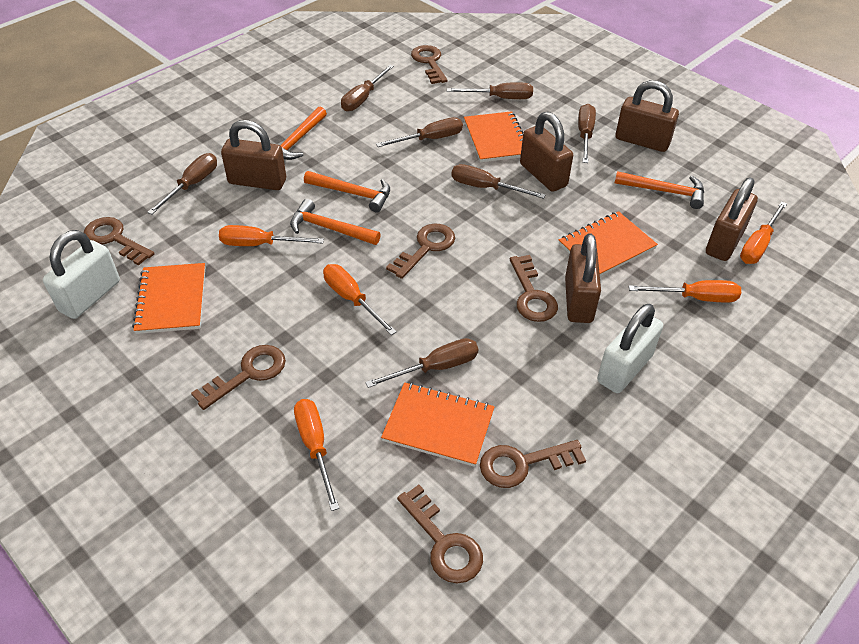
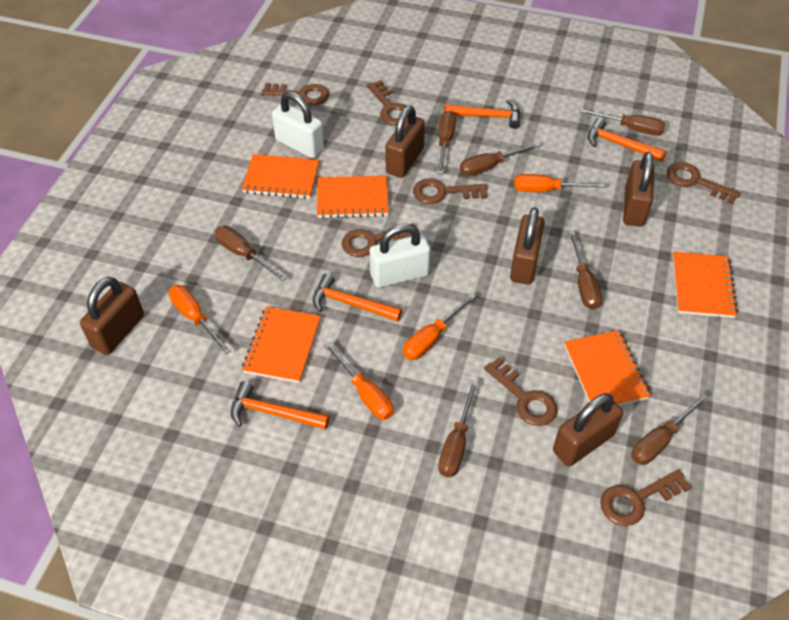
orange notebook: [132,263,205,334] [381,382,495,467] [464,111,523,162] [559,211,658,276] = 4 -> [242,154,319,199] [242,306,321,383] [317,175,389,218] [564,330,651,405] [673,252,738,318] = 5
orange screwdriver: [219,225,324,246] [294,399,339,511] [323,264,397,335] [629,280,741,302] [740,201,787,264] = 5 -> [168,285,231,354] [324,342,394,420] [403,293,476,360] [514,174,606,192] = 4

